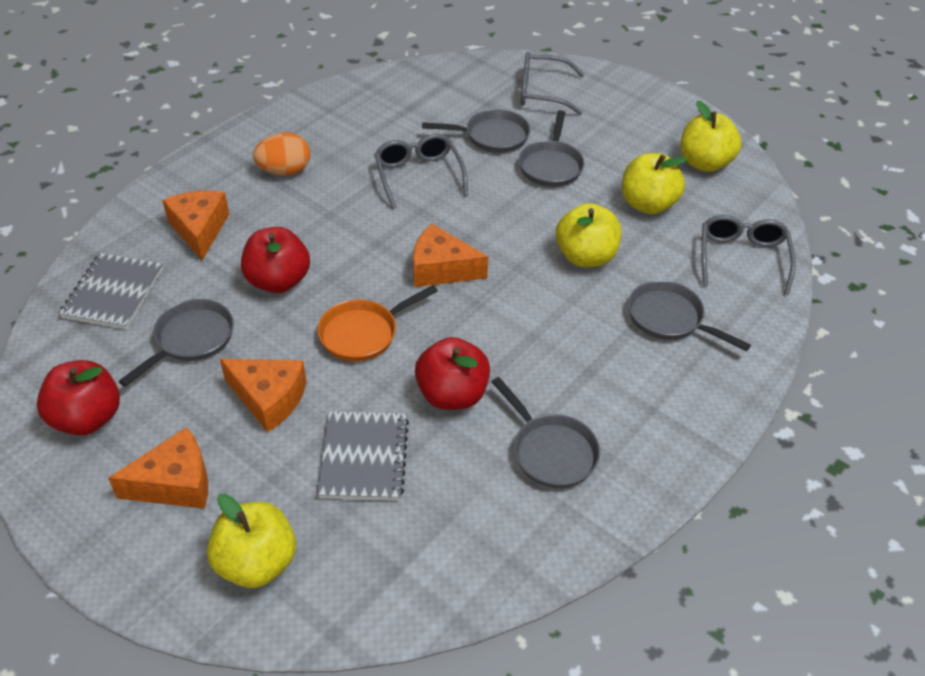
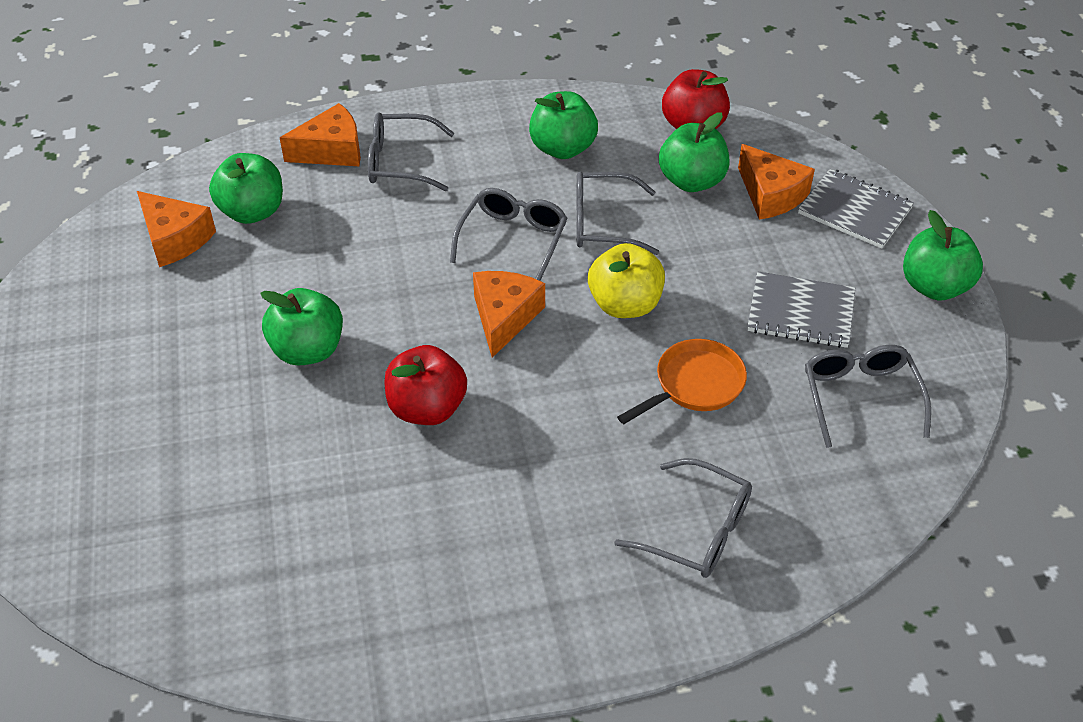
green apple: none = 0 -> [209,153,283,224] [260,288,343,366] [529,91,598,159] [659,113,729,192] [903,210,983,301] = 5
grey glasses: [374,134,468,209] [521,52,584,115] [701,215,796,295] = 3 -> [368,112,455,191] [450,188,567,281] [576,172,659,255] [614,458,752,578] [805,345,931,448] = 5
grey pan: [119,299,234,387] [422,109,530,153] [492,377,600,488] [519,110,584,187] [628,280,751,351] = 5 -> none = 0
orange egg: [253,132,310,175] = 1 -> none = 0
red apple: [37,360,120,436] [241,227,310,293] [415,337,490,410] = 3 -> [384,345,467,425] [662,69,730,129] = 2
yellow apple: [207,493,296,588] [556,203,621,267] [622,153,687,214] [681,101,741,172] = 4 -> [588,243,665,318] = 1

